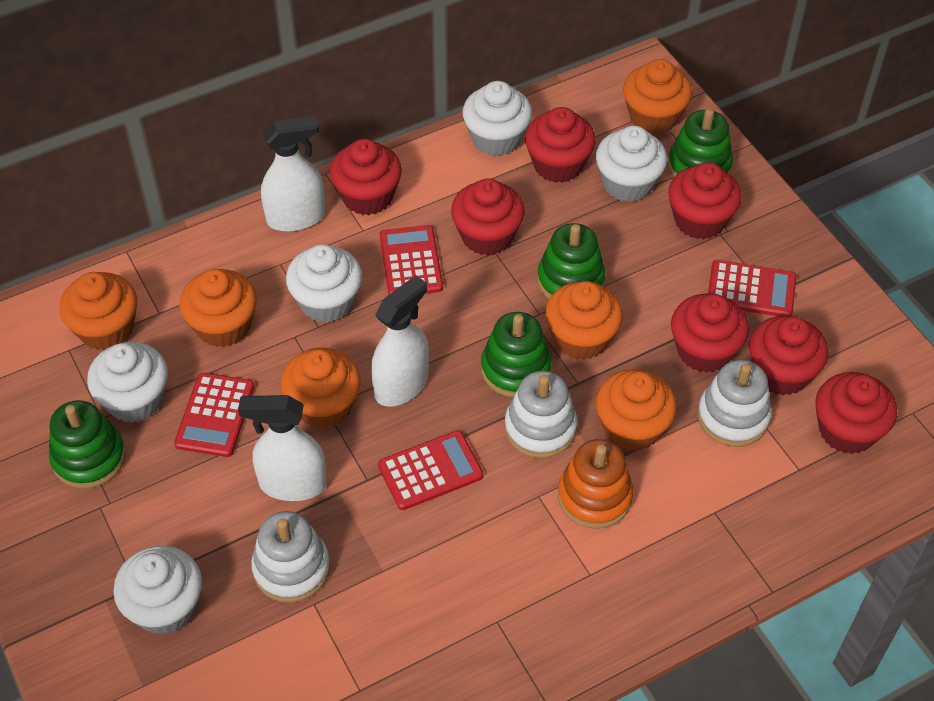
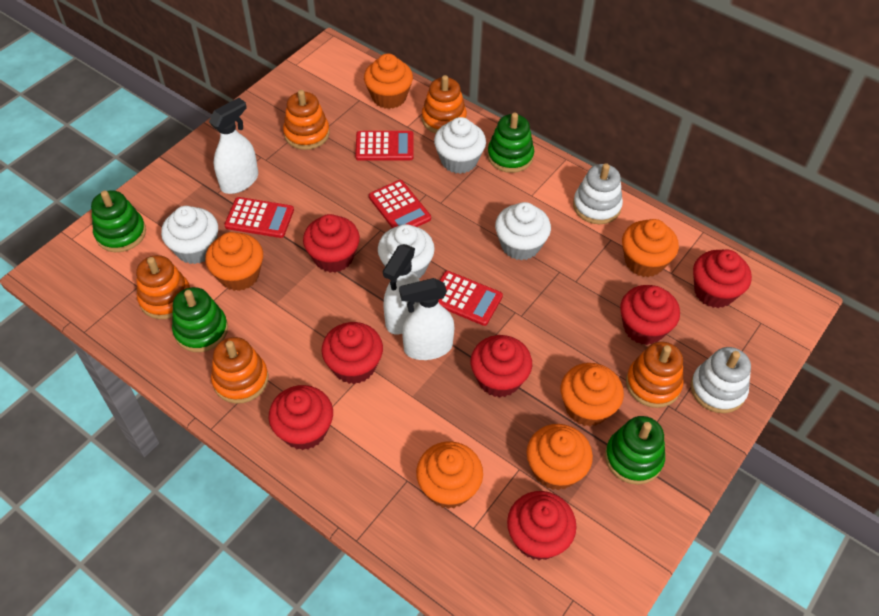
orange stacking toy: [558,439,633,529] = 1 -> [136,255,190,319] [211,337,268,404] [283,90,330,150] [422,75,467,134] [626,341,683,408] = 5
white cupcake: [87,342,168,423] [113,546,202,635] [286,244,362,323] [463,81,532,156] [596,126,667,202] = 5 -> [161,206,218,264] [378,224,435,278] [434,117,486,174] [495,202,551,260] = 4
white stacking toy: [251,511,330,603] [505,371,577,458] [697,360,772,447] = 3 -> [573,163,623,224] [691,347,751,413] = 2

